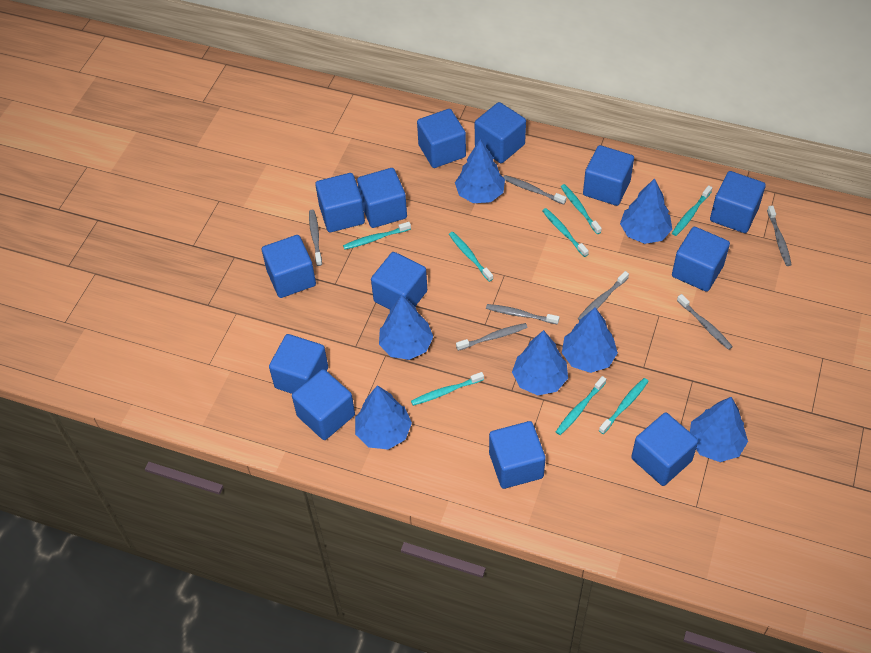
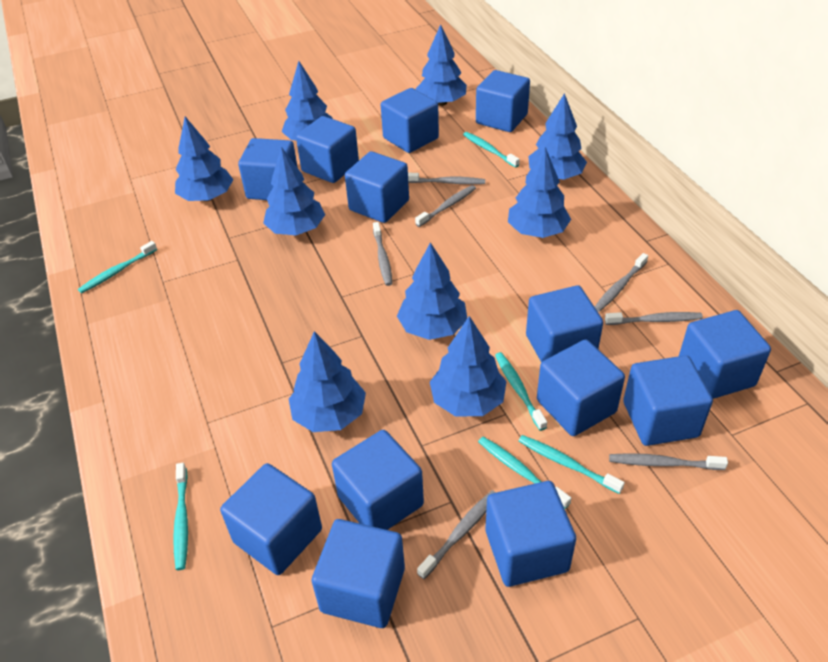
blue tree: [355,385,412,449] [379,295,433,360] [455,139,505,203] [512,330,568,395] [562,307,618,373] [620,178,672,244] [690,397,748,462] = 7 -> [175,117,233,201] [263,147,325,235] [282,61,333,140] [289,331,366,432] [397,242,467,340] [416,24,467,106] [430,316,507,416] [508,147,571,238] [529,93,587,180] = 9
turquoise toothbrush: [343,222,411,250] [411,372,484,406] [449,232,493,282] [542,208,589,257] [556,376,606,435] [561,184,602,234] [599,378,649,434] [672,185,712,236] = 8 -> [78,241,157,294] [173,463,188,570] [463,132,520,168] [478,437,571,509] [495,352,547,431] [519,435,625,494] = 6

